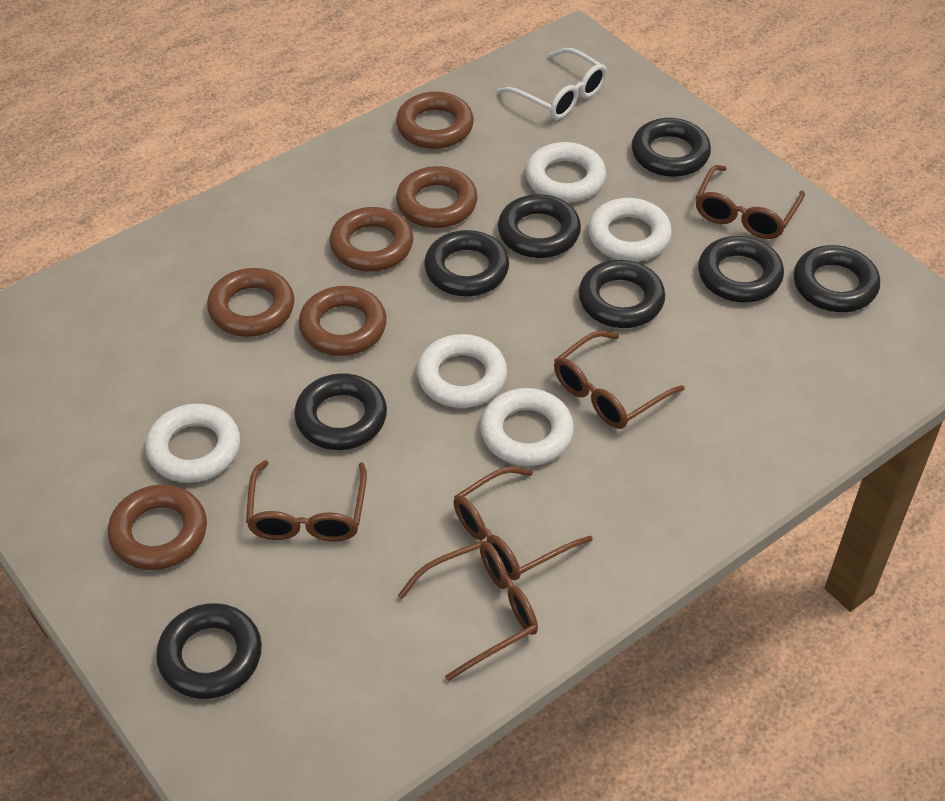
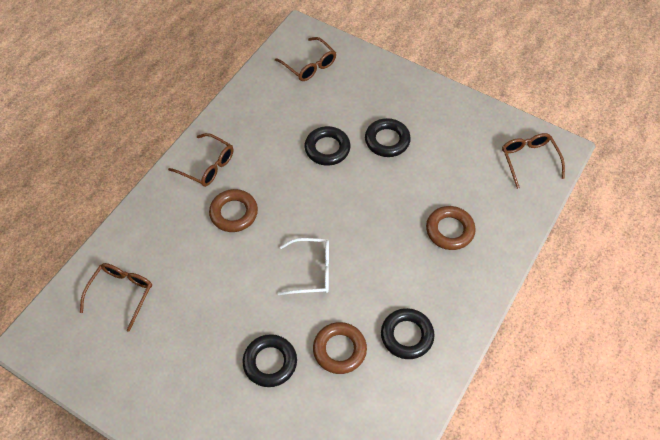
black ring: [156,603,262,699] [294,373,387,450] [424,230,509,296] [498,194,581,258] [578,260,665,328] [632,118,711,177] [698,236,784,303] [793,245,880,312] = 8 -> [242,334,297,387] [304,126,350,166] [365,118,411,157] [381,308,434,359] = 4
brown glasses: [246,460,367,542] [398,541,538,681] [454,466,593,580] [554,331,685,429] [696,165,805,239] = 5 -> [80,263,152,332] [168,133,233,187] [275,37,336,81] [502,133,565,189] = 4
brown ring: [108,484,207,570] [207,268,294,337] [299,286,387,356] [330,207,413,271] [396,91,474,149] [396,166,478,228] = 6 -> [209,189,258,232] [313,322,367,374] [426,206,476,250] = 3
white ring: [146,403,240,483] [417,334,507,408] [480,388,574,466] [526,142,606,202] [588,198,672,262] = 5 -> none = 0

